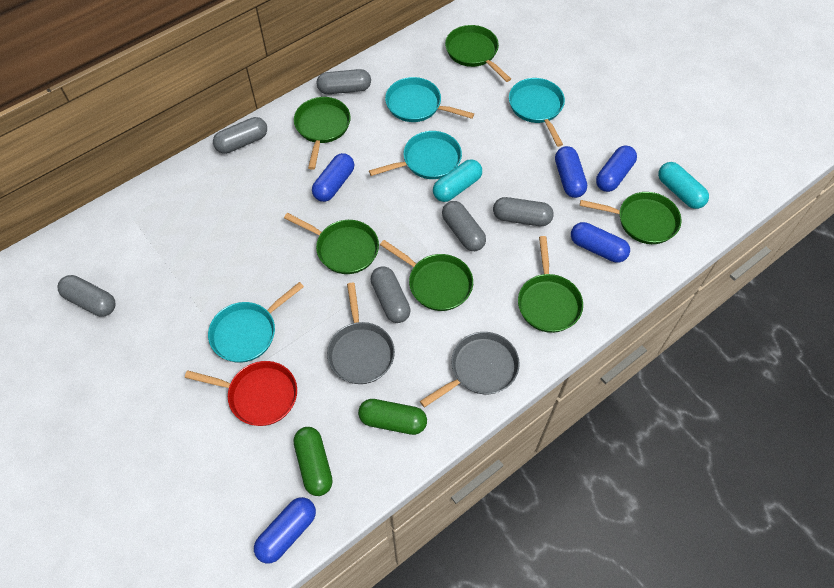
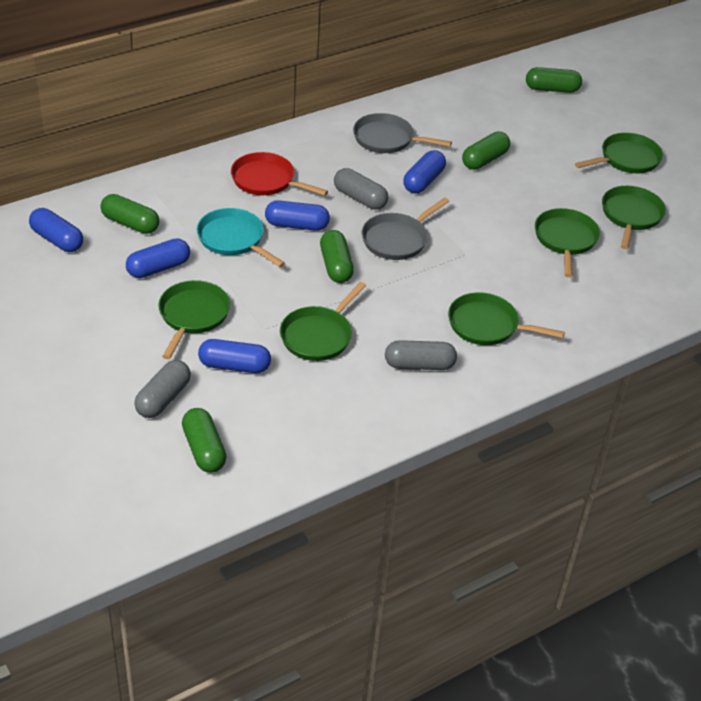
green capsule: [294,427,333,496] [358,399,427,435] = 2 -> [100,194,160,234] [182,408,226,473] [320,230,354,283] [462,132,510,170] [526,67,582,93] = 5
grey capsule: [58,275,116,317] [213,117,267,154] [317,69,371,94] [370,266,411,323] [442,201,486,251] [493,197,554,226] = 6 -> [134,360,191,418] [334,168,388,210] [385,340,457,370] = 3
turquoise capsule: [433,159,482,202] [658,162,709,209] = 2 -> none = 0
turquoise pan: [208,282,304,363] [369,131,462,179] [385,77,474,122] [509,78,565,147] = 4 -> [197,208,285,267] = 1

